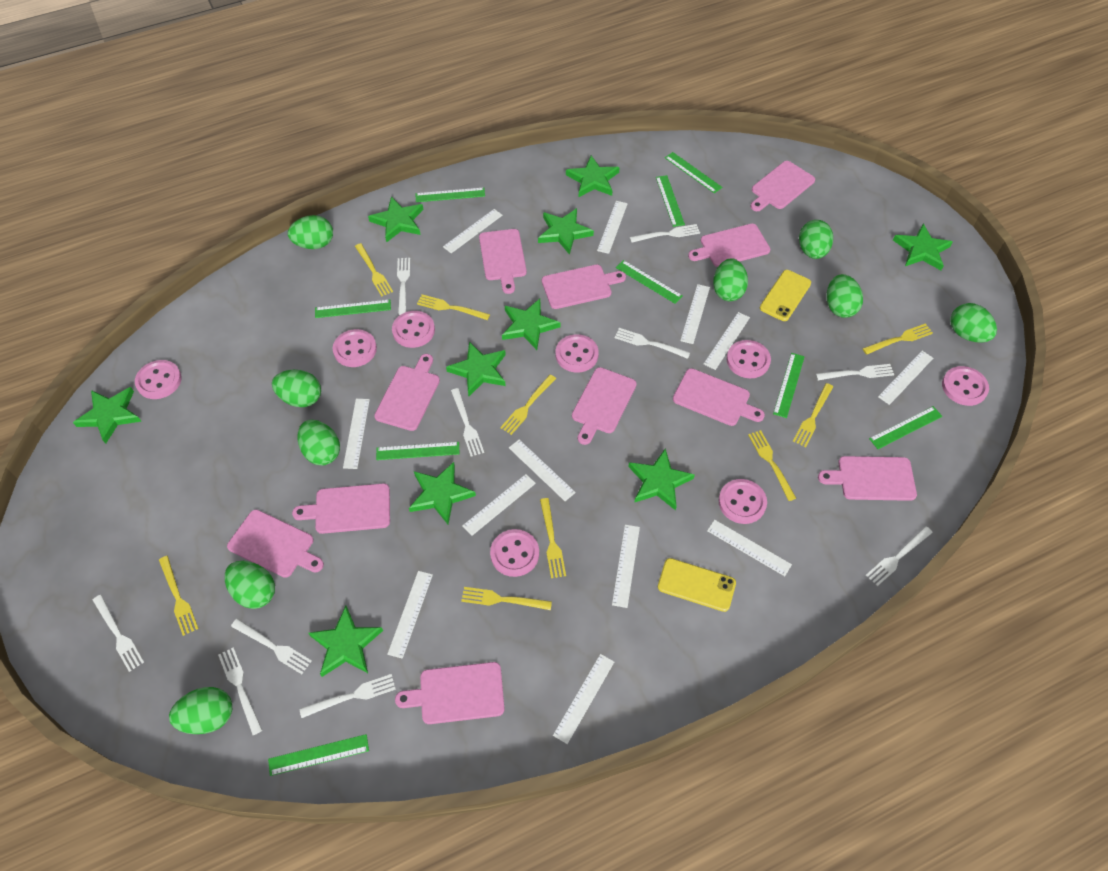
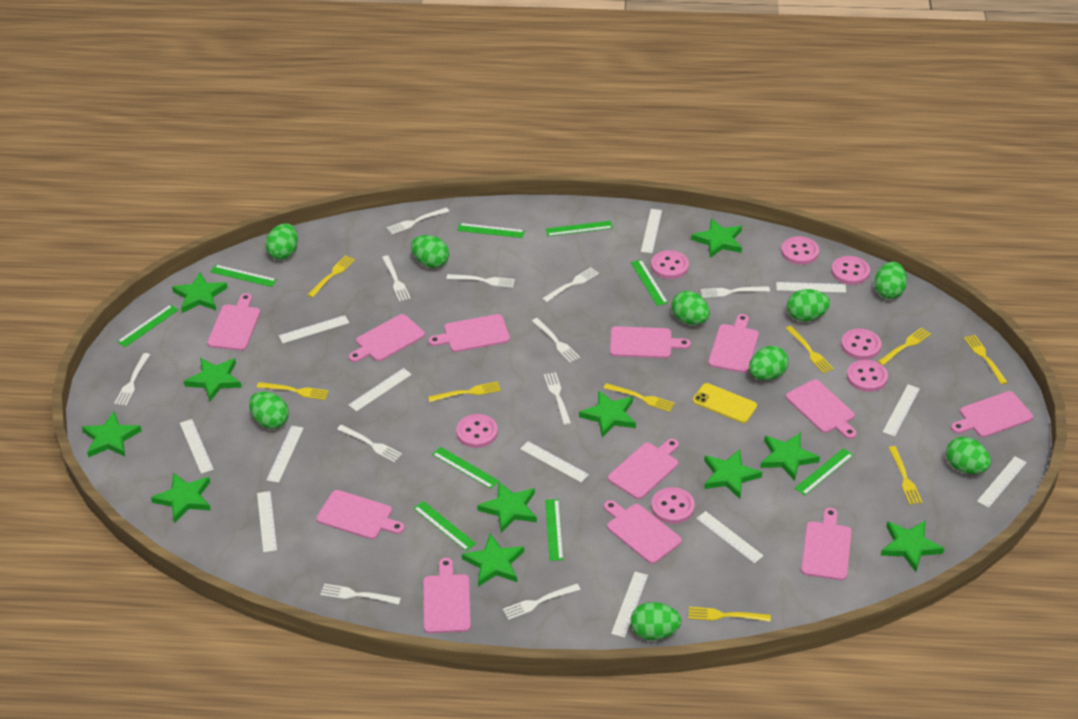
green star: [73,387,142,444] [308,606,383,677] [368,197,424,243] [409,462,476,524] [446,342,506,396] [502,299,561,350] [538,208,594,255] [566,156,620,197] [628,448,695,511] [893,224,953,270] = 10 -> [82,411,142,458] [151,472,211,523] [172,272,228,313] [184,358,242,401] [462,533,524,587] [477,481,537,533] [579,390,636,437] [691,218,742,258] [704,449,762,499] [760,433,820,481] [881,520,944,572] = 11
pink button: [135,360,182,399] [333,329,377,367] [392,311,435,348] [490,529,539,577] [556,334,599,373] [719,479,767,524] [727,340,771,378] [942,366,989,406] = 8 -> [456,414,498,448] [651,250,689,279] [651,487,695,524] [781,236,819,265] [831,256,870,285] [841,328,882,360] [847,360,888,392] = 7
pink cutting board: [227,510,324,578] [292,483,390,534] [374,354,440,431] [395,662,505,724] [479,229,527,294] [542,265,626,309] [572,367,637,445] [673,368,765,426] [688,224,770,267] [751,161,815,211] [818,456,917,501] = 11 -> [207,293,260,351] [316,490,405,539] [349,314,425,362] [423,558,471,633] [428,314,510,352] [604,500,682,564] [608,439,679,499] [610,326,691,358] [708,314,759,373] [786,379,857,439] [801,508,852,580] [951,391,1033,437] = 12
white fork: [93,595,144,672] [218,647,262,735] [231,619,312,674] [299,674,396,718] [397,258,410,315] [451,388,484,456] [615,328,690,359] [630,224,700,243] [816,364,894,380] [866,526,933,586] = 10 -> [114,353,150,406] [320,584,401,605] [337,425,402,462] [382,255,411,302] [387,207,449,234] [447,274,515,288] [503,584,581,620] [532,318,580,363] [542,267,599,302] [544,372,571,425] [701,286,770,298] = 11
yellow phone: [658,558,736,612] [760,270,811,321] = 2 -> [693,383,757,423] = 1

